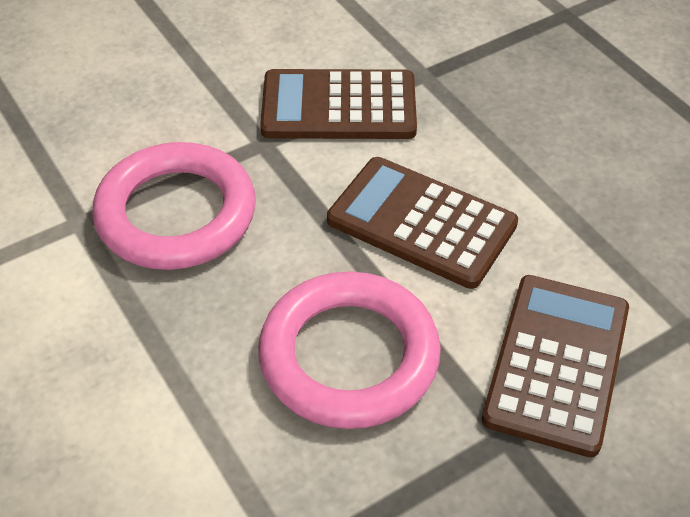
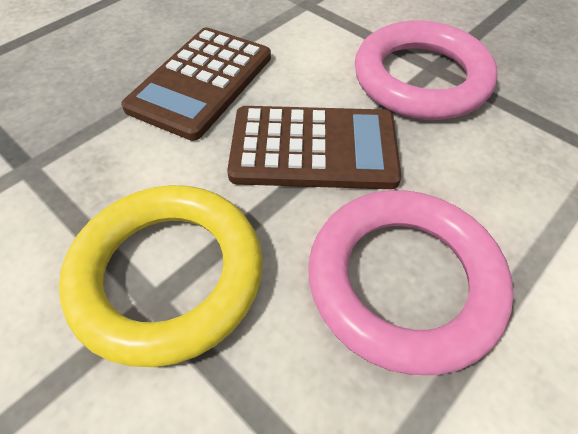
brown calculator: [260,69,417,139] [327,157,518,289] [482,275,629,457] = 3 -> [121,27,271,141] [227,106,402,189] = 2
yellow ring: none = 0 -> [59,185,263,367] = 1

